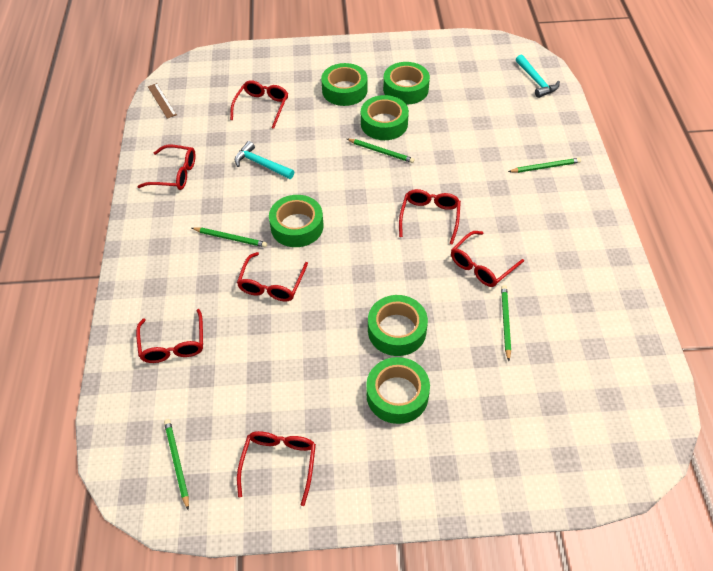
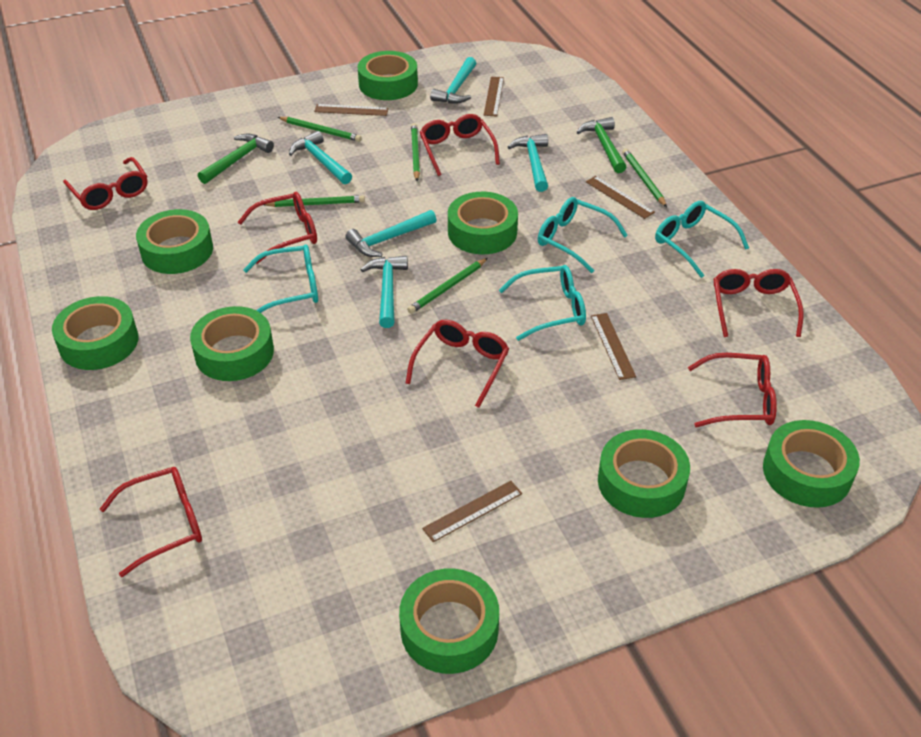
brown ruler: [148,83,177,119] = 1 -> [314,104,389,116] [422,481,522,542] [484,77,504,117] [586,176,655,219] [591,313,636,380] = 5
green hammer: none = 0 -> [198,134,274,184] [576,117,626,173] = 2
green tape: [269,195,323,247] [321,63,368,106] [361,95,409,140] [366,357,430,424] [368,295,428,356] [383,62,430,105] = 6 -> [52,296,138,370] [136,209,213,274] [190,306,274,381] [358,51,418,100] [399,568,499,674] [448,192,518,254] [598,429,690,518] [763,420,860,508] = 8
turquoise glasses: none = 0 -> [243,244,318,313] [499,265,586,341] [538,197,628,273] [655,201,749,278] = 4
turquoise hammer: [235,141,294,179] [516,54,560,98] = 2 -> [289,131,352,184] [345,210,436,257] [360,256,408,328] [430,57,476,104] [508,134,548,192] = 5

